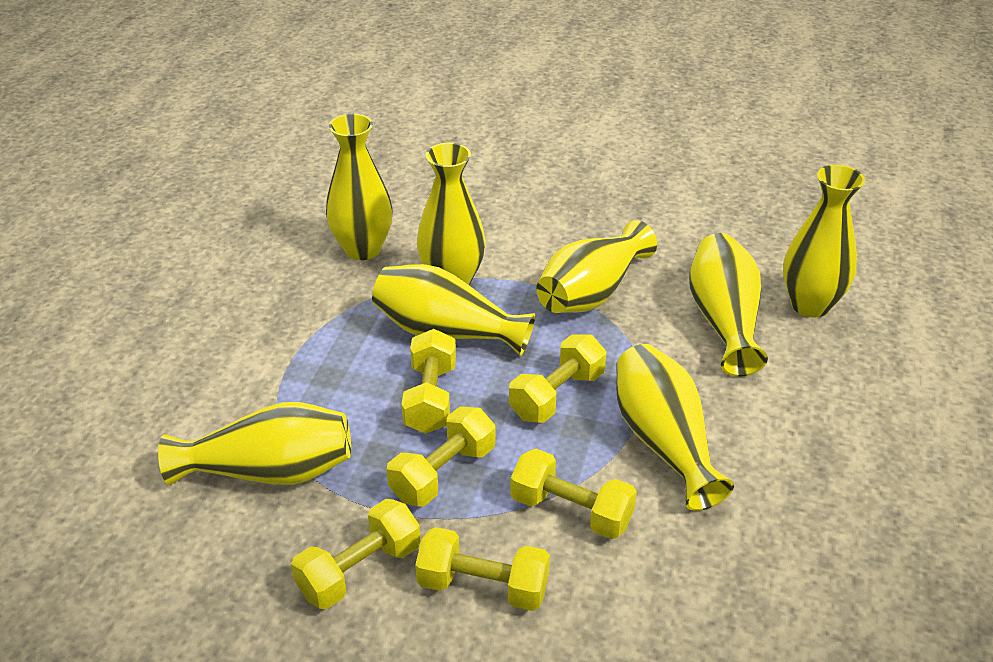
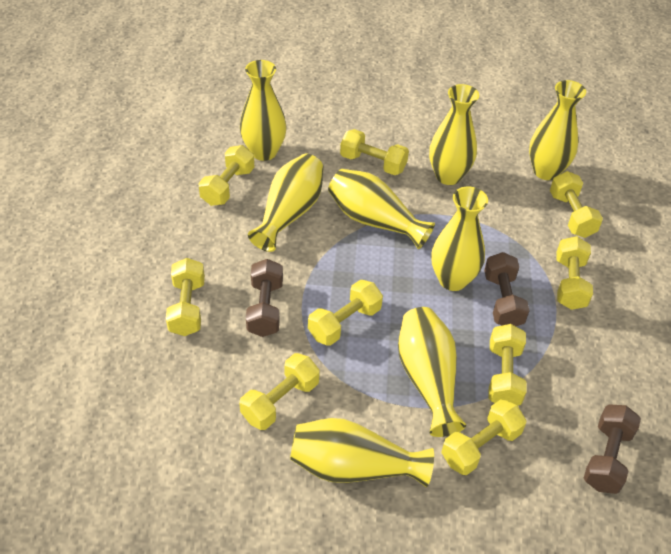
brown dumbbell: none = 0 -> [246,259,283,337] [484,252,530,326] [584,404,641,494] = 3
yellow dumbbell: [291,499,421,609] [387,407,496,506] [402,329,456,434] [415,527,550,611] [509,334,606,423] [510,449,637,539] = 6 -> [166,258,205,336] [199,145,254,206] [239,353,320,430] [308,280,383,346] [340,129,409,175] [441,399,527,475] [488,324,527,406] [550,171,603,238] [556,236,593,310] = 9

